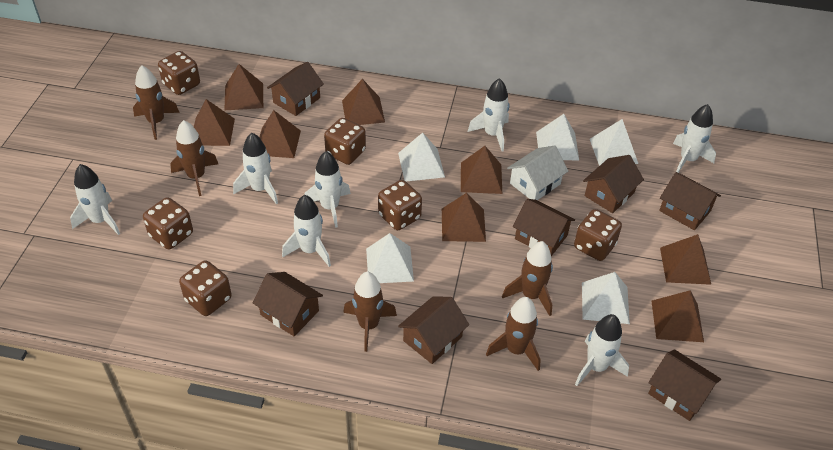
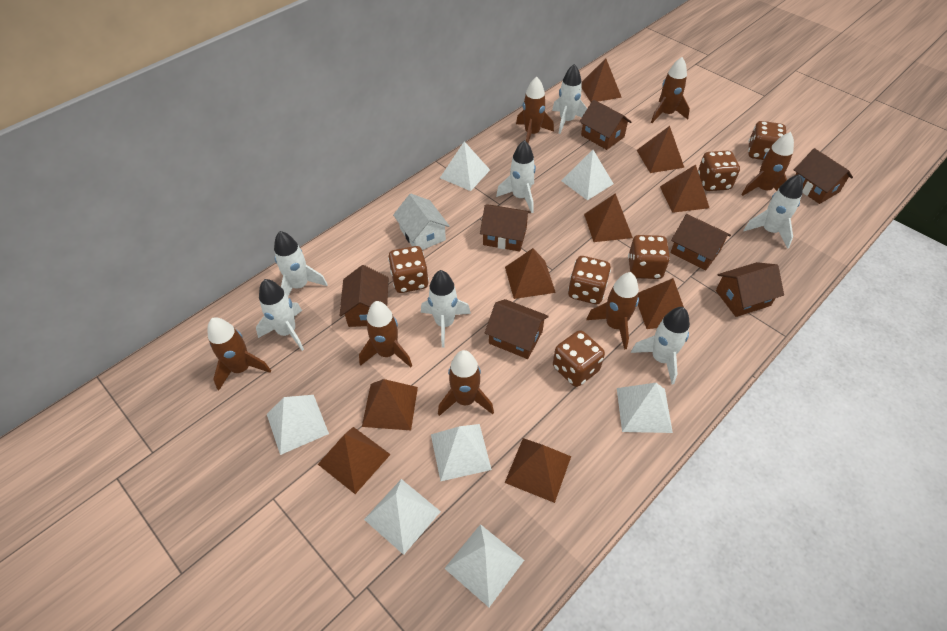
brown pyramid: [194,99,235,146] [224,64,263,111] [259,110,301,158] [342,79,385,125] [442,193,486,242] [461,146,502,194] [651,290,704,342] [660,234,711,285] = 8 -> [318,427,391,494] [362,379,418,430] [505,248,556,299] [505,438,571,503] [581,58,622,102] [584,193,633,242] [637,126,684,173] [638,278,684,329] [660,164,709,213] = 9
brown rocket: [133,65,180,140] [170,120,218,196] [343,272,397,352] [486,297,541,371] [502,241,553,316] = 5 -> [208,318,271,390] [359,301,412,367] [438,350,494,416] [516,77,554,143] [586,272,639,350] [651,57,690,123] [741,132,794,196] = 7
white pyramid: [366,233,414,283] [398,133,445,182] [536,114,579,161] [582,272,630,324] [590,119,638,166] = 5 -> [267,395,329,455] [364,479,441,555] [431,424,492,481] [440,141,490,191] [444,524,524,607] [561,150,614,200] [617,383,673,433] = 7

